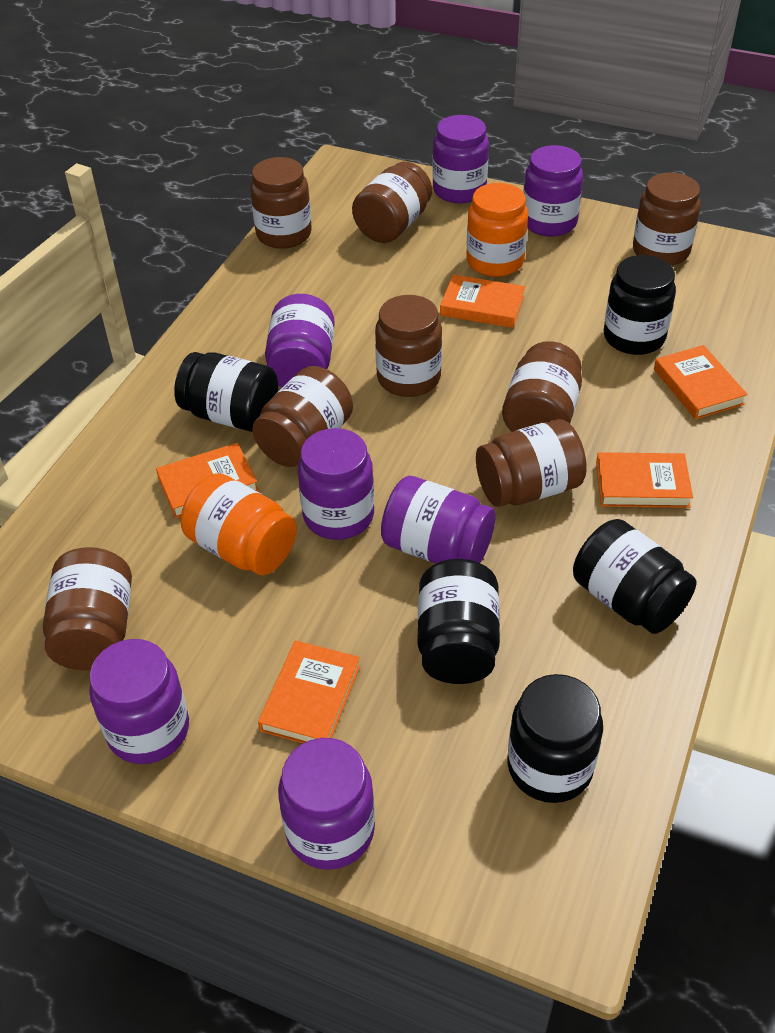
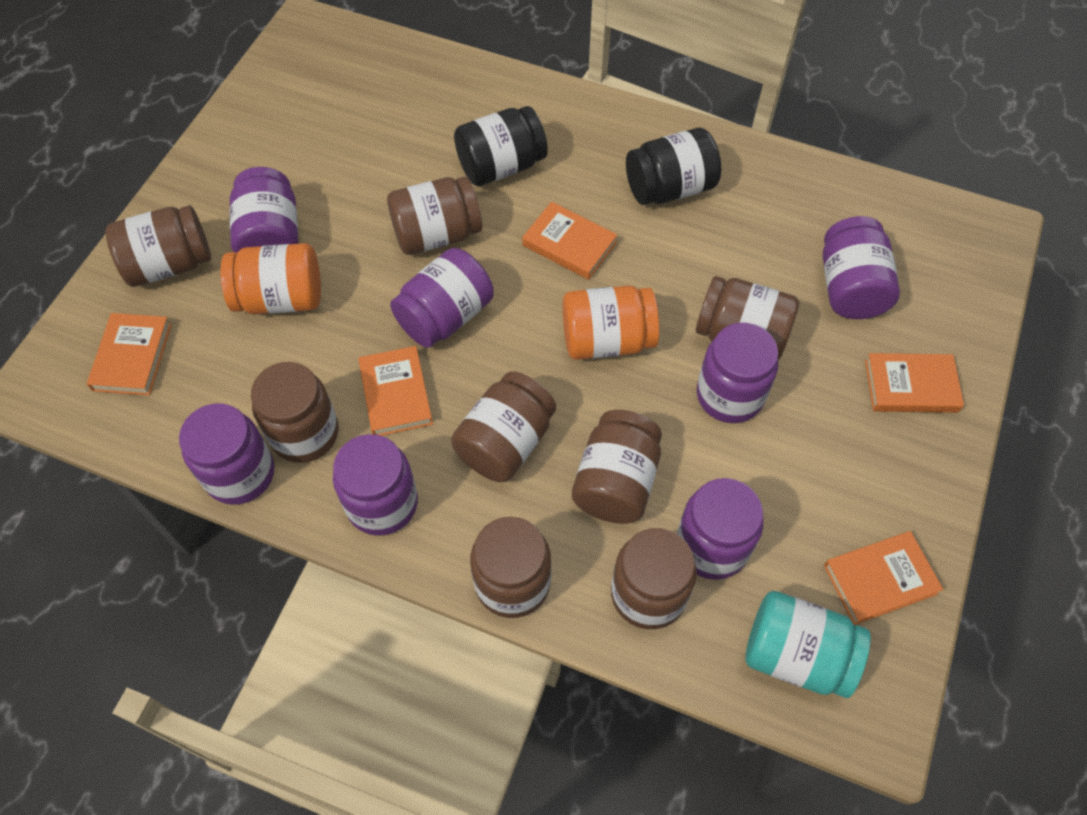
black jar: [174,352,278,432] [418,559,500,684] [507,674,603,803] [573,519,696,634] [603,255,676,355] = 5 -> [454,106,548,186] [626,128,721,205] = 2
turquoise jar: none = 0 -> [745,591,871,698] = 1

